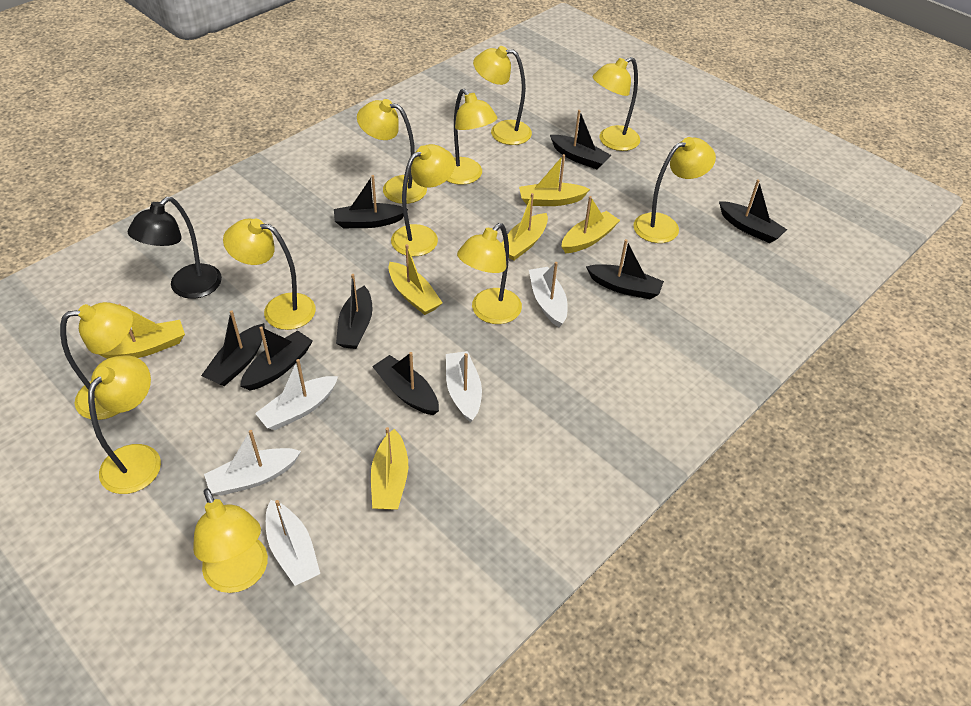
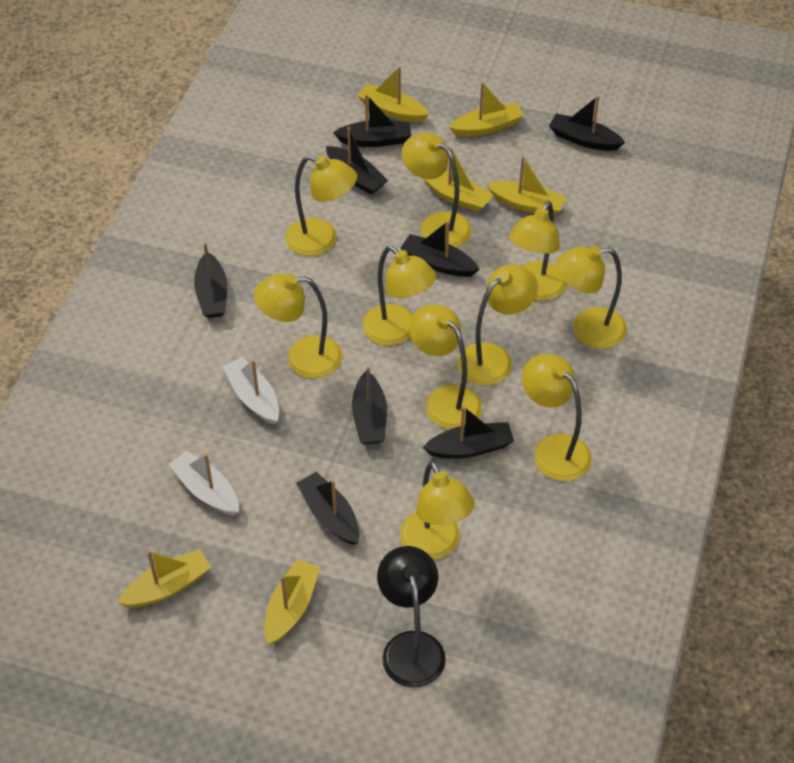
white boat: [204,430,301,496] [255,359,338,430] [266,500,320,586] [446,351,482,423] [529,262,568,327] = 5 -> [169,450,239,515] [223,357,279,424] = 2
yellow lamp: [60,302,133,420] [88,355,161,494] [193,488,268,593] [223,218,316,330] [357,99,427,204] [391,144,455,256] [446,89,497,185] [457,223,522,324] [473,46,532,145] [593,57,640,151] [633,137,716,243] = 11 -> [254,274,342,378] [285,155,357,256] [362,246,436,346] [400,461,475,560] [402,133,472,248] [409,305,482,429] [457,264,538,386] [509,201,567,301] [522,354,592,481] [556,246,627,349] = 10

